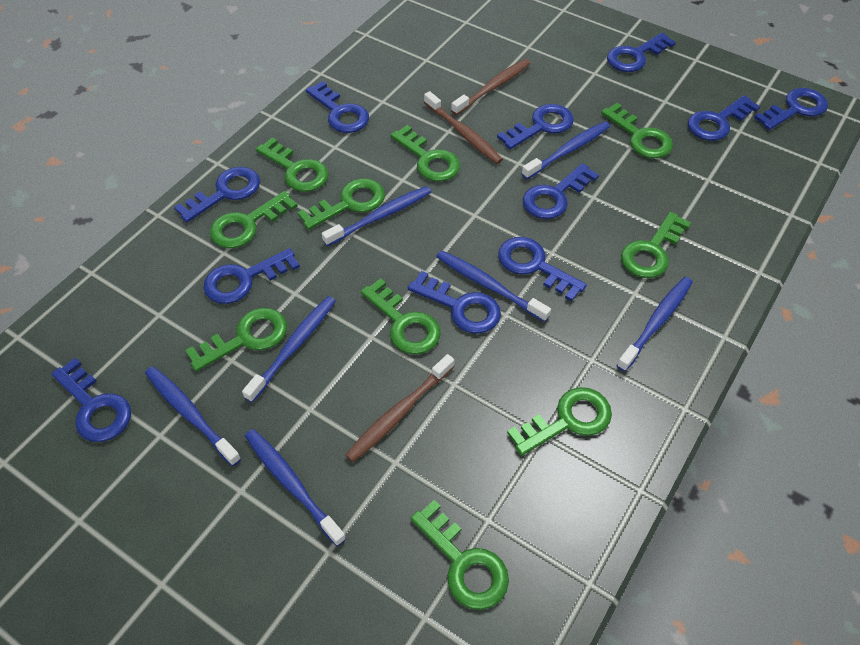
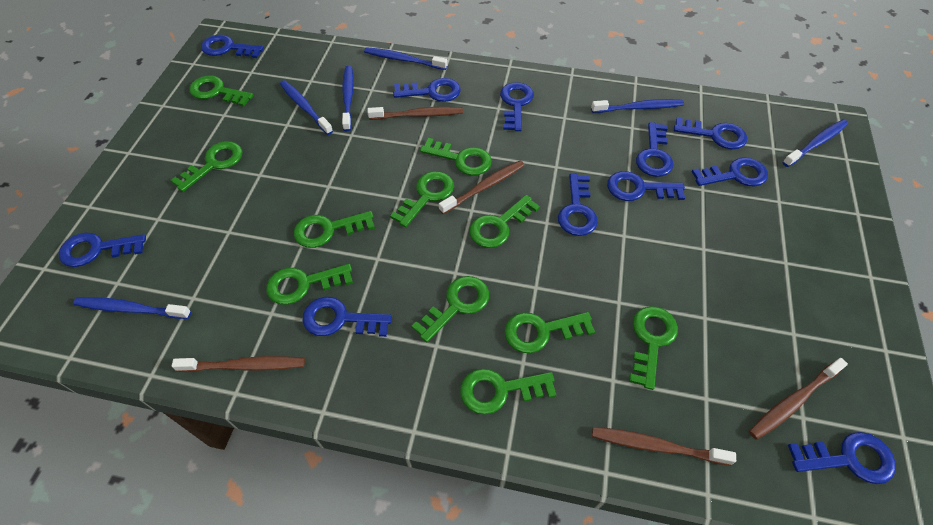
blue toothbrush: [145,366,241,466] [242,296,336,403] [245,429,346,547] [322,186,431,246] [436,250,551,322] [522,121,610,179] [616,277,693,372] = 7 -> [73,297,191,319] [280,80,333,135] [342,66,354,131] [364,47,448,70] [591,99,684,113] [783,119,848,167] = 6
brown toothbrush: [345,354,455,462] [424,91,503,164] [451,59,530,115] = 3 -> [172,356,305,372] [367,107,463,120] [439,160,525,214] [592,427,736,466] [749,358,848,440] = 5
green key: [185,308,287,372] [210,191,298,249] [256,138,329,192] [297,178,385,230] [361,278,441,354] [390,125,460,182] [410,500,509,610] [507,387,612,456] [601,103,673,159] [621,212,691,278] = 10 -> [170,141,243,192] [189,75,254,107] [266,264,353,305] [294,211,375,248] [390,171,454,227] [411,276,489,343] [420,138,492,176] [460,369,557,415] [469,195,540,248] [504,312,595,353] [629,306,678,390] = 11

